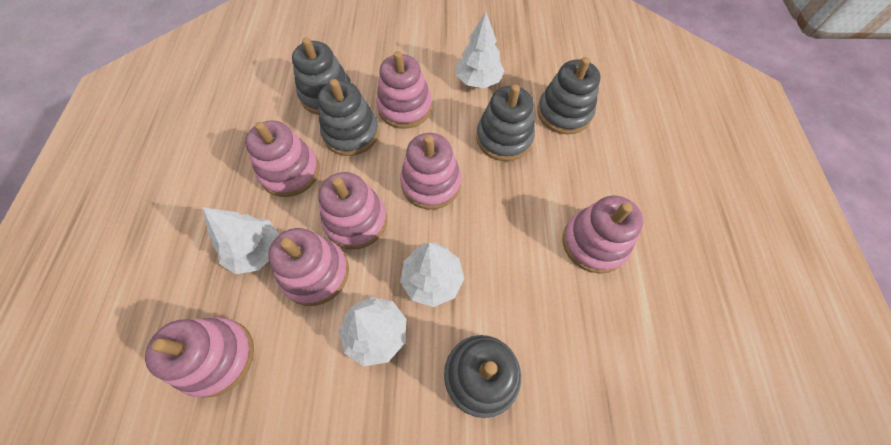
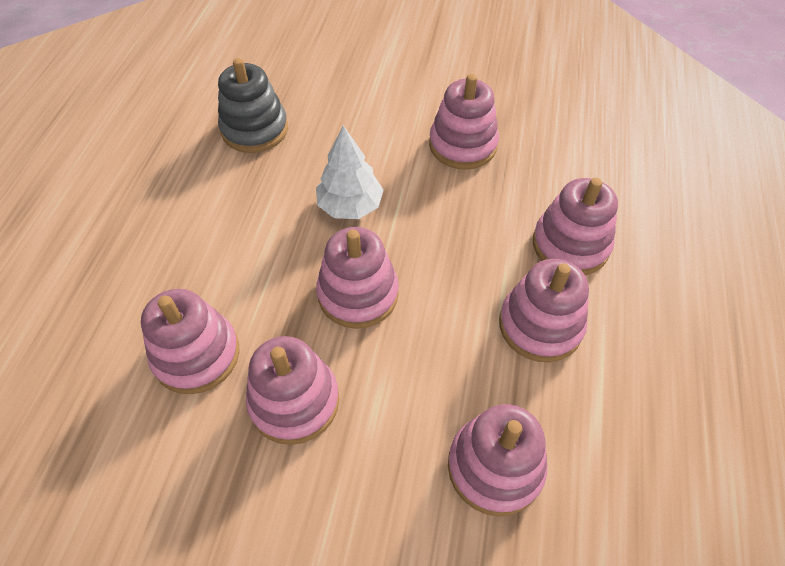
grey stacking toy: [292,37,351,115] [318,79,379,156] [444,335,521,418] [476,84,535,161] [537,57,600,134] = 5 -> [218,58,288,153] = 1
white tree: [202,207,279,274] [339,297,406,366] [400,243,464,307] [456,11,505,88] = 4 -> [316,125,384,219] = 1

